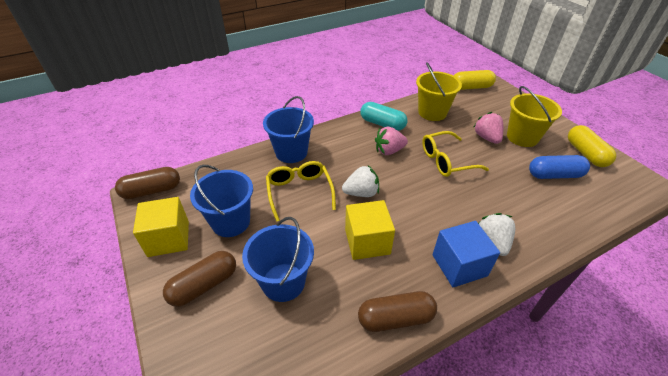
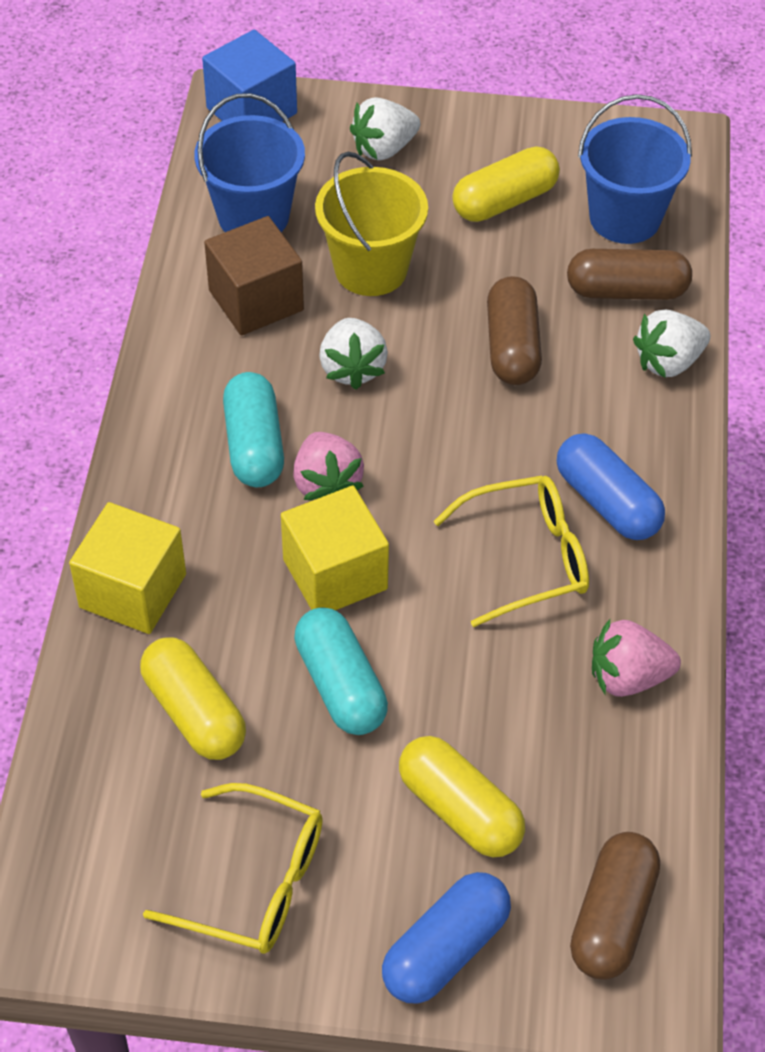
blue bucket: [190,165,253,237] [242,217,314,302] [263,96,314,163] = 3 -> [194,93,305,232] [578,94,692,244] = 2
blue capsule: [529,155,590,179] = 1 -> [382,872,511,1004] [557,433,665,540] = 2
brown cube: none = 0 -> [204,216,304,336] = 1
turquoise capsule: [360,102,407,131] = 1 -> [223,372,284,487] [294,607,388,735] = 2
white strawberry: [342,165,379,197] [478,213,515,256] = 2 -> [319,318,388,390] [350,97,420,161] [633,310,710,378] = 3
yellow bucket: [416,62,462,121] [507,86,562,147] = 2 -> [315,152,428,296] = 1
yellow capsule: [454,70,496,90] [568,125,616,167] = 2 -> [140,637,246,760] [399,736,525,857] [452,146,560,222] = 3

